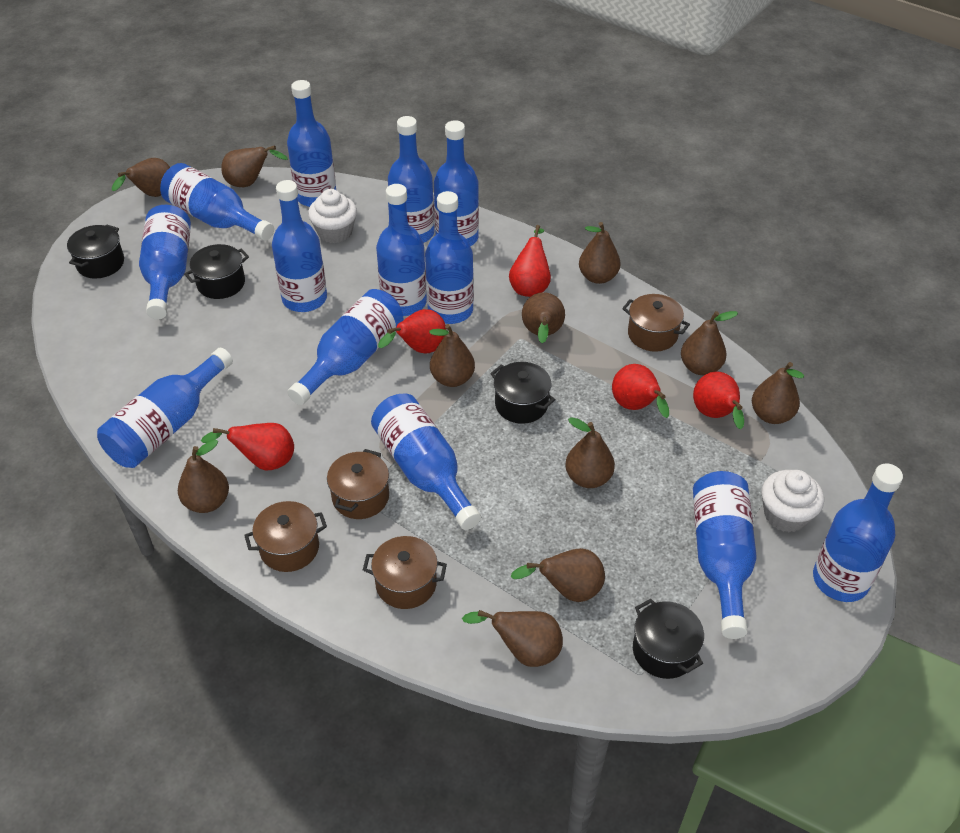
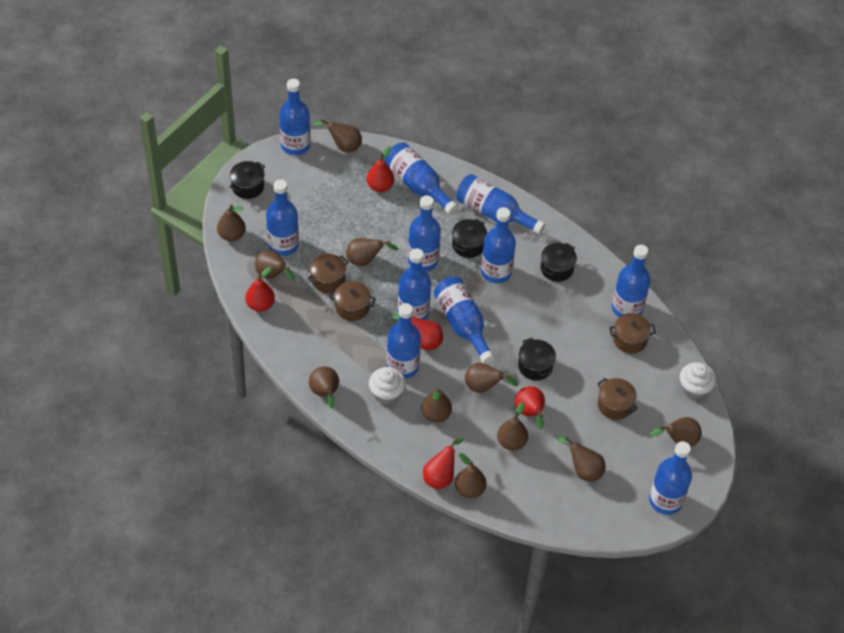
blue bottle: [97,348,233,468] [139,205,191,320] [160,163,274,241] [272,180,327,312] [287,80,336,207] [287,289,403,405] [371,393,481,530] [376,184,427,316] [388,116,435,243] [425,191,474,324] [434,120,479,246] [693,471,757,639] [813,464,903,602] = 13 -> [266,179,299,256] [279,79,310,155] [385,142,458,215] [387,303,421,379] [398,248,431,320] [408,195,441,271] [434,277,495,364] [456,174,545,235] [481,207,516,283] [612,245,650,317] [649,441,692,515] = 11

